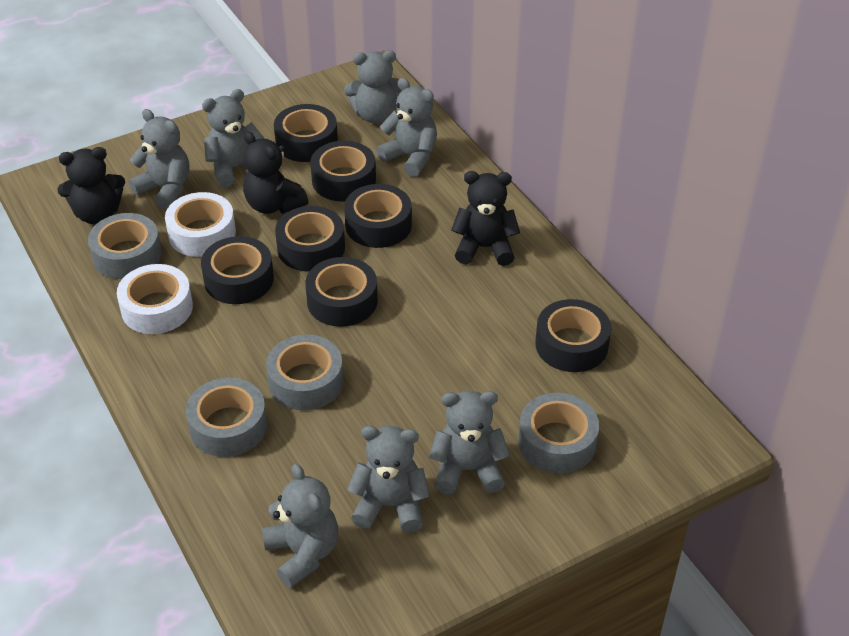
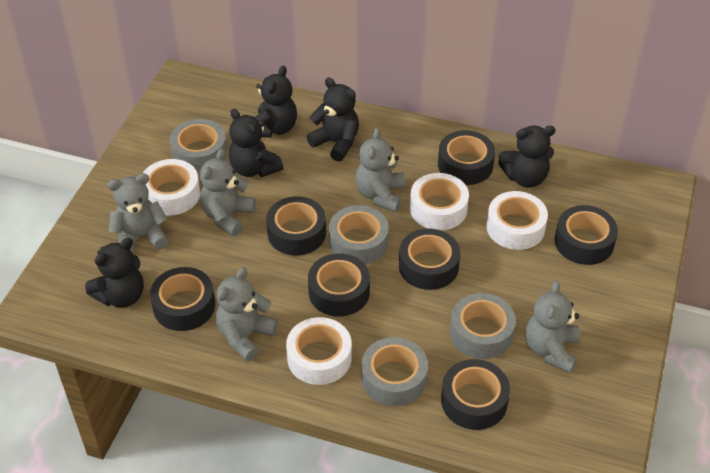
black teddy bear: [57,147,125,224] [243,131,308,214] [451,171,520,266] = 3 -> [85,238,144,308] [228,109,283,177] [255,66,297,138] [307,78,359,161] [498,126,555,188] = 5
grey teddy bear: [129,109,190,210] [202,89,265,187] [262,464,338,588] [344,50,402,124] [347,426,430,533] [376,78,437,177] [429,390,510,495] = 7 -> [108,173,169,253] [200,149,256,236] [216,267,278,361] [355,128,405,212] [526,281,580,373] = 5
white tape: [117,264,193,334] [165,192,236,257] = 2 -> [143,159,200,216] [286,317,352,385] [410,173,469,230] [486,191,548,250] = 4

